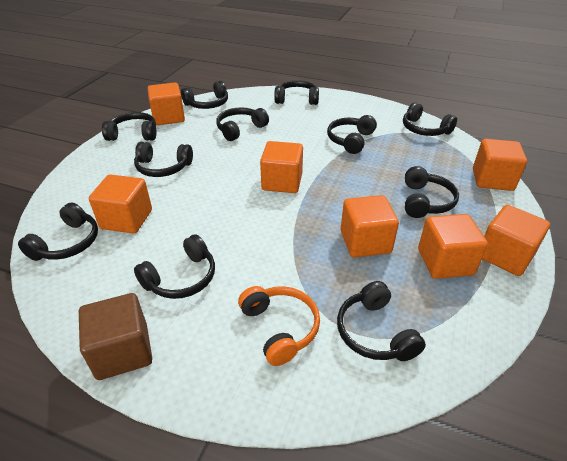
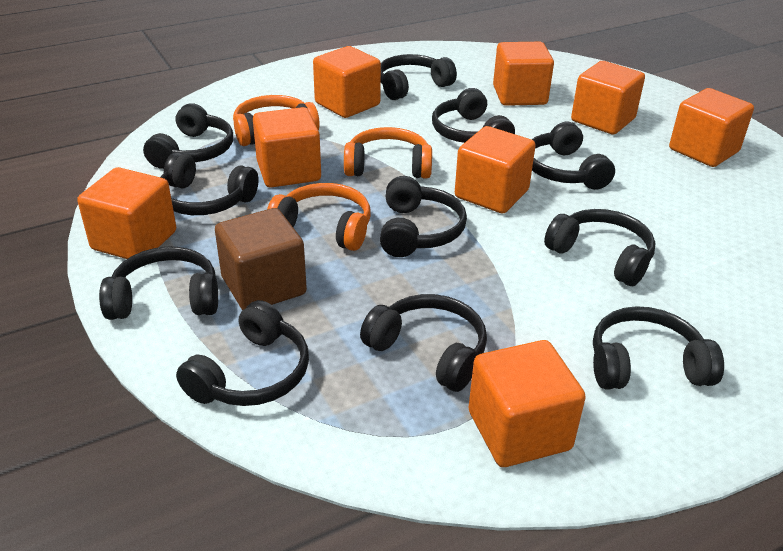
orange cube: [89,174,152,233] [148,83,185,125] [260,141,303,193] [341,195,399,258] [418,214,488,279] [473,139,527,191] [482,205,550,276] = 7 -> [77,167,176,259] [253,107,321,187] [313,46,381,118] [455,126,536,213] [469,340,586,467] [493,42,554,106] [571,61,645,135] [669,88,754,167] = 8
orange headphones: [238,286,320,366] = 1 -> [233,95,320,146] [267,183,370,251] [344,127,432,179] = 3

